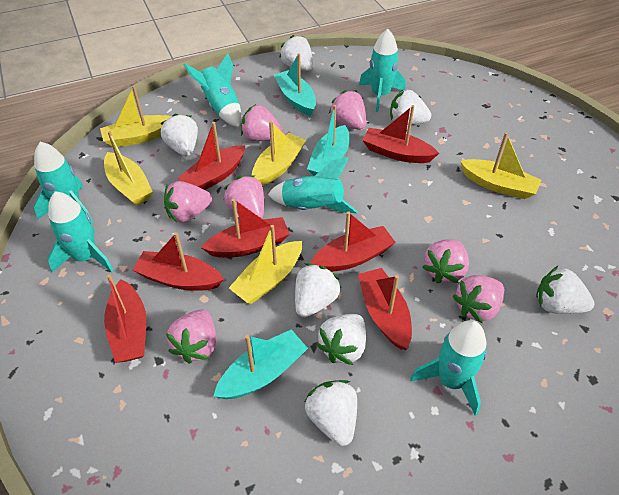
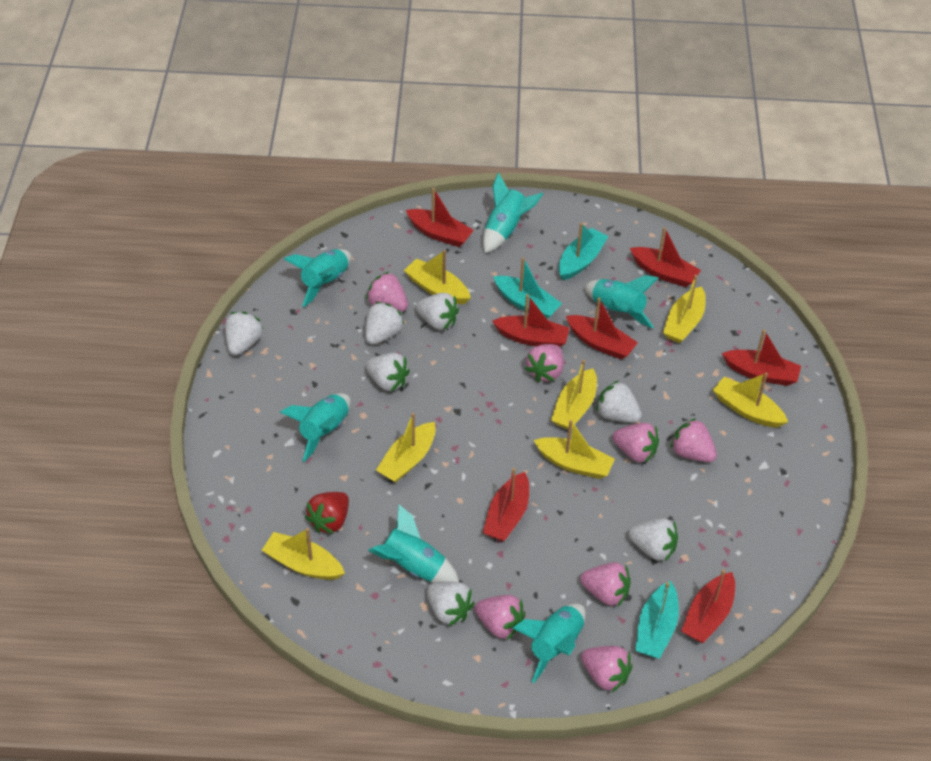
red strawberry: none = 0 -> [305,492,349,534] = 1
yellow boat: [100,85,172,147] [104,131,153,205] [229,225,302,304] [252,121,306,186] [460,132,541,199] = 5 -> [262,528,345,580] [376,413,436,483] [404,250,471,304] [534,420,615,479] [551,360,597,430] [663,275,706,343] [713,373,788,427] = 7

